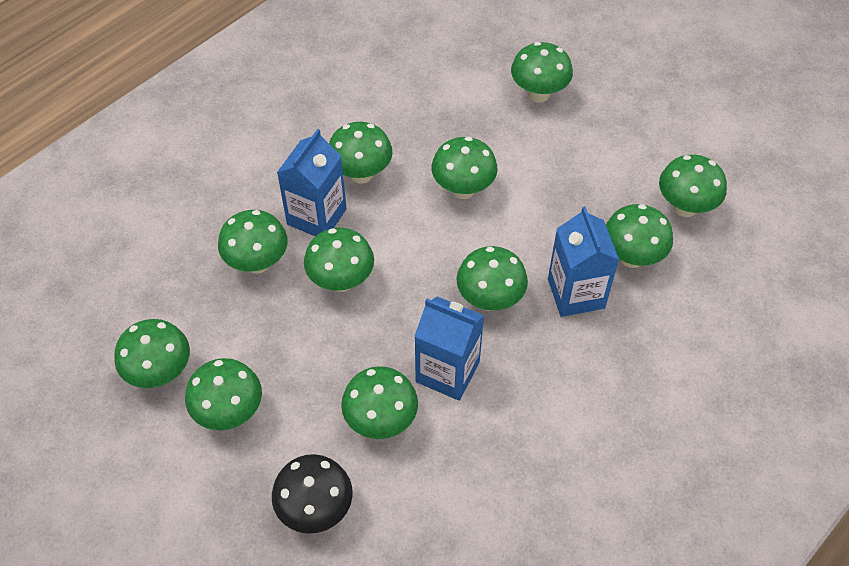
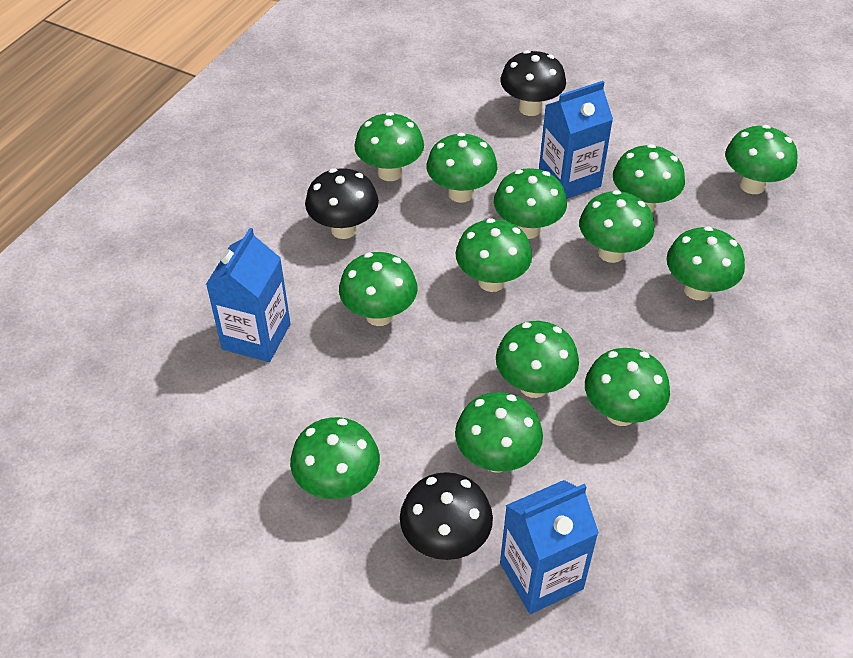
black mushroom: [272,454,353,533] = 1 -> [305,168,379,239] [400,472,493,560] [500,50,566,116] = 3
green mushroom: [114,319,190,388] [185,358,262,430] [218,210,288,274] [304,228,374,292] [329,122,393,184] [341,366,418,439] [431,137,498,199] [457,246,528,311] [511,42,573,102] [606,204,673,268] [659,155,727,217] = 11 -> [290,417,380,499] [339,252,417,326] [354,112,424,181] [426,133,498,203] [455,218,532,292] [455,392,543,472] [494,168,567,239] [496,321,579,398] [579,190,654,263] [585,348,670,426] [613,144,685,213] [667,226,745,300] [725,125,798,194] = 13

